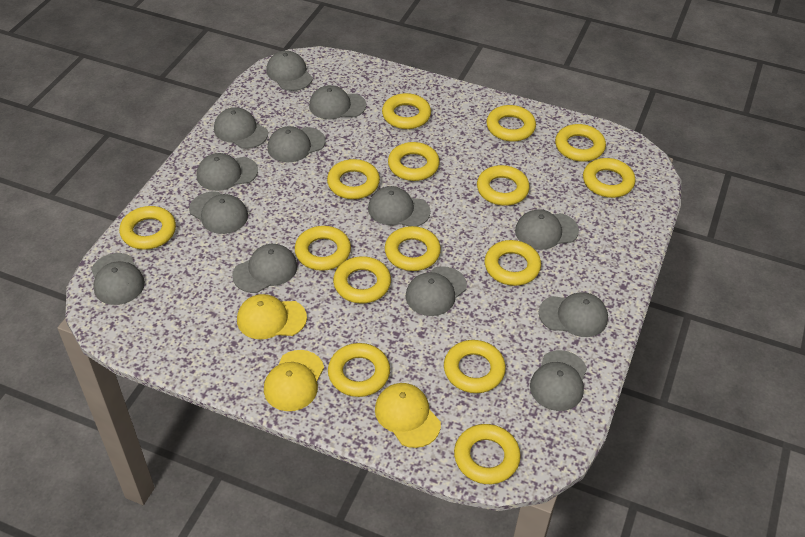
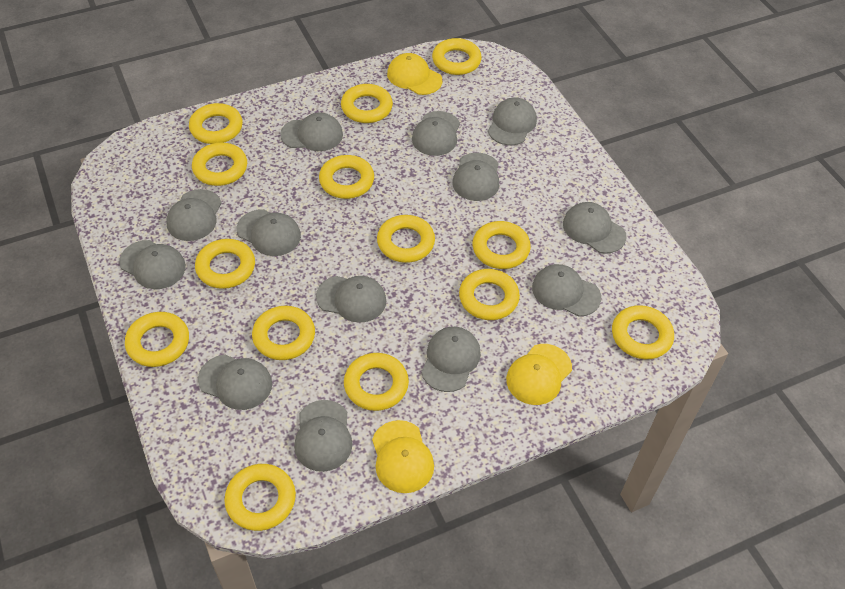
yellow ring: [119,206,176,250] [295,226,351,271] [327,159,380,199] [328,343,390,397] [333,256,391,303] [382,93,431,129] [385,226,441,271] [388,142,440,181] [444,340,506,393] [454,424,521,484] [477,165,530,206] [485,240,541,286] [486,105,536,142] [555,124,606,162] [583,158,635,198] = 15 -> [125,312,189,367] [189,103,242,144] [192,143,247,186] [195,239,255,289] [224,464,296,531] [252,306,315,360] [319,155,374,199] [341,84,393,123] [344,353,409,411] [377,215,435,263] [432,38,482,75] [459,269,520,320] [472,221,531,269] [612,305,674,359] = 14

